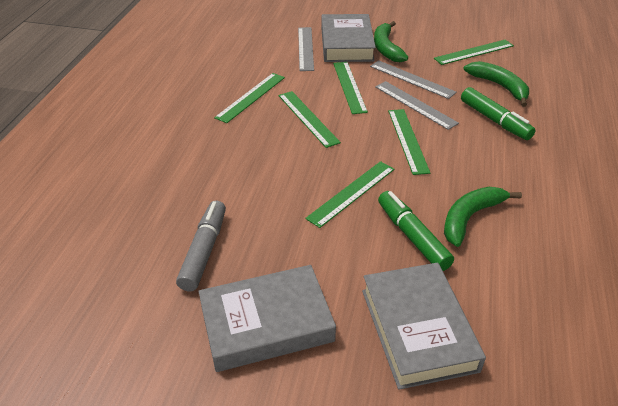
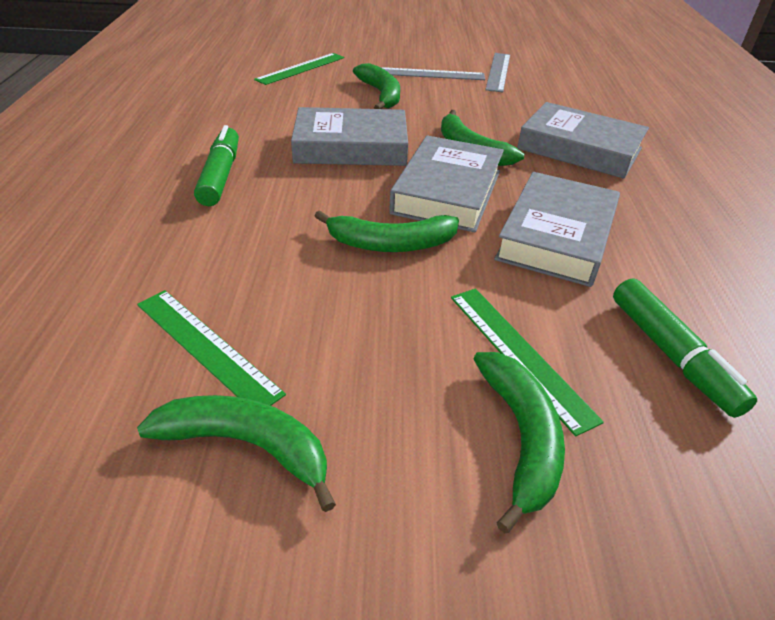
green banana: [374,21,408,62] [444,187,522,247] [464,61,529,107] = 3 -> [137,395,336,512] [315,210,459,252] [353,63,400,109] [441,110,524,166] [473,352,565,533] = 5
green ruler: [214,73,285,123] [278,91,341,148] [305,161,394,228] [333,62,368,114] [388,109,430,175] [434,40,514,65] = 6 -> [137,290,286,406] [254,53,344,85] [451,289,604,436] = 3
grey book: [198,265,336,372] [321,14,376,62] [362,263,486,390] = 3 -> [291,107,408,166] [389,135,504,232] [494,172,620,287] [517,102,649,179] = 4
grey marker: [176,201,226,291] = 1 -> none = 0
grey ruler: [298,27,314,71] [370,60,457,99] [375,81,459,130] = 3 -> [380,67,485,80] [485,53,510,92] = 2

